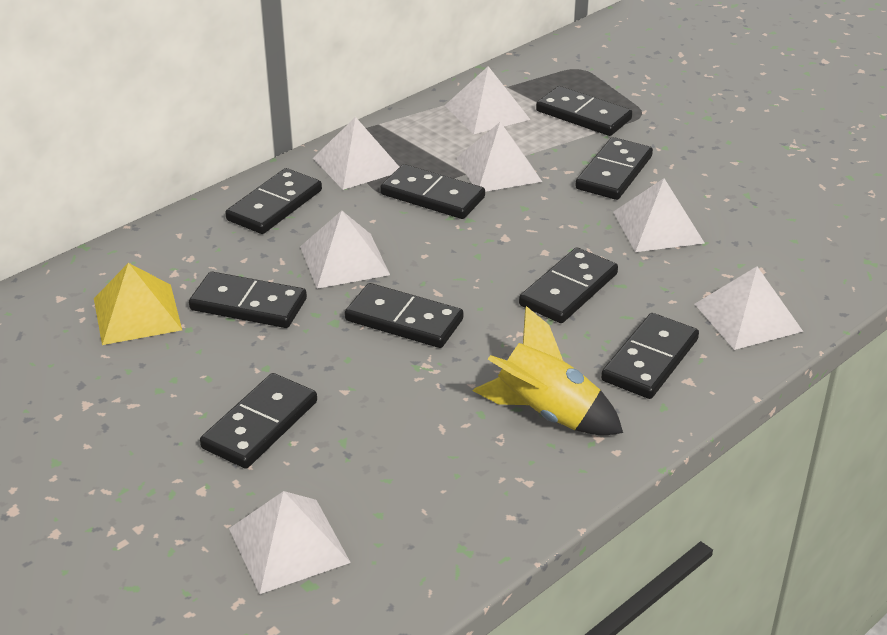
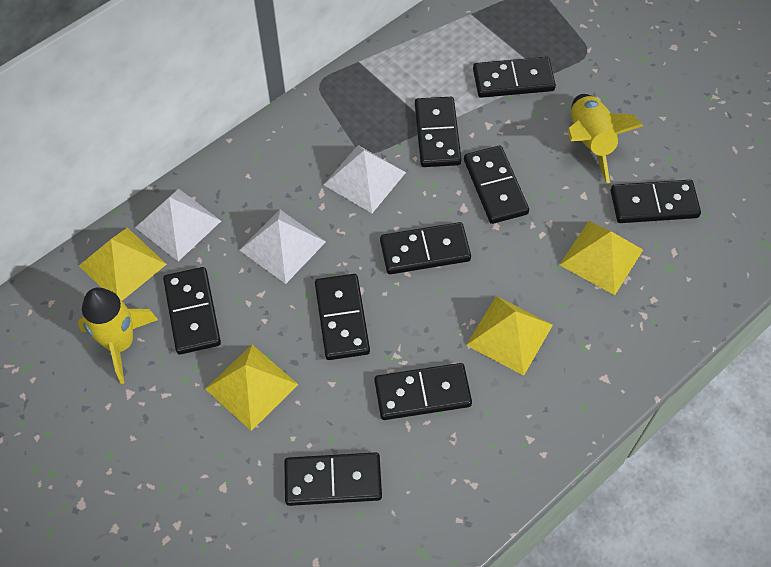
white pyramid: [229,491,351,594] [300,211,390,289] [313,117,399,190] [445,66,530,134] [457,122,542,192] [613,178,705,252] [695,266,803,350] = 7 -> [135,189,221,261] [240,210,326,284] [324,145,406,213] = 3
yellow pyramid: [94,263,182,345] = 1 -> [79,228,167,301] [205,345,299,431] [466,296,553,376] [560,221,643,295] = 4
yellow rocket: [473,306,623,435] = 1 -> [78,287,158,384] [567,94,643,183] = 2

